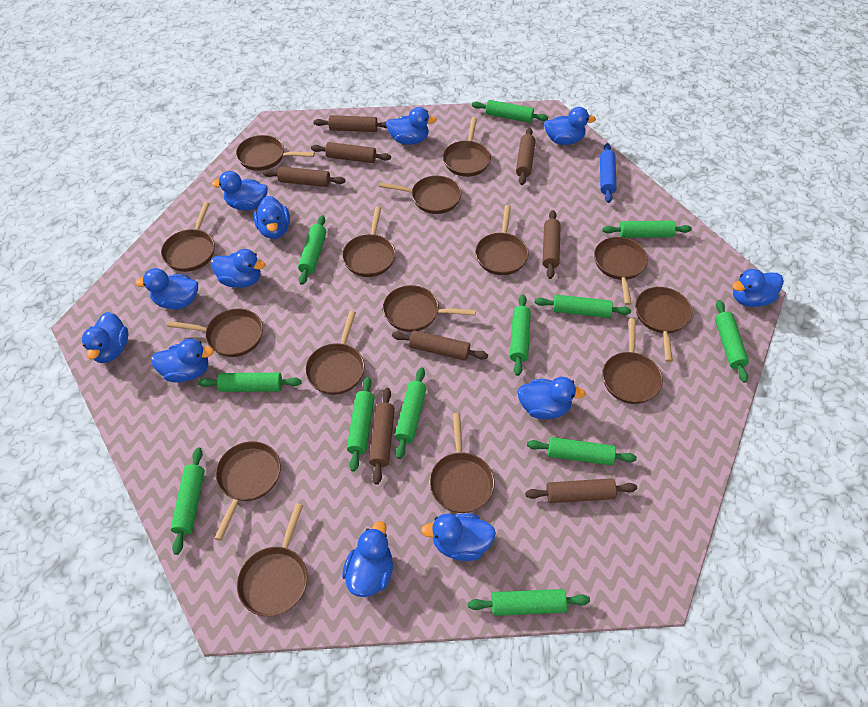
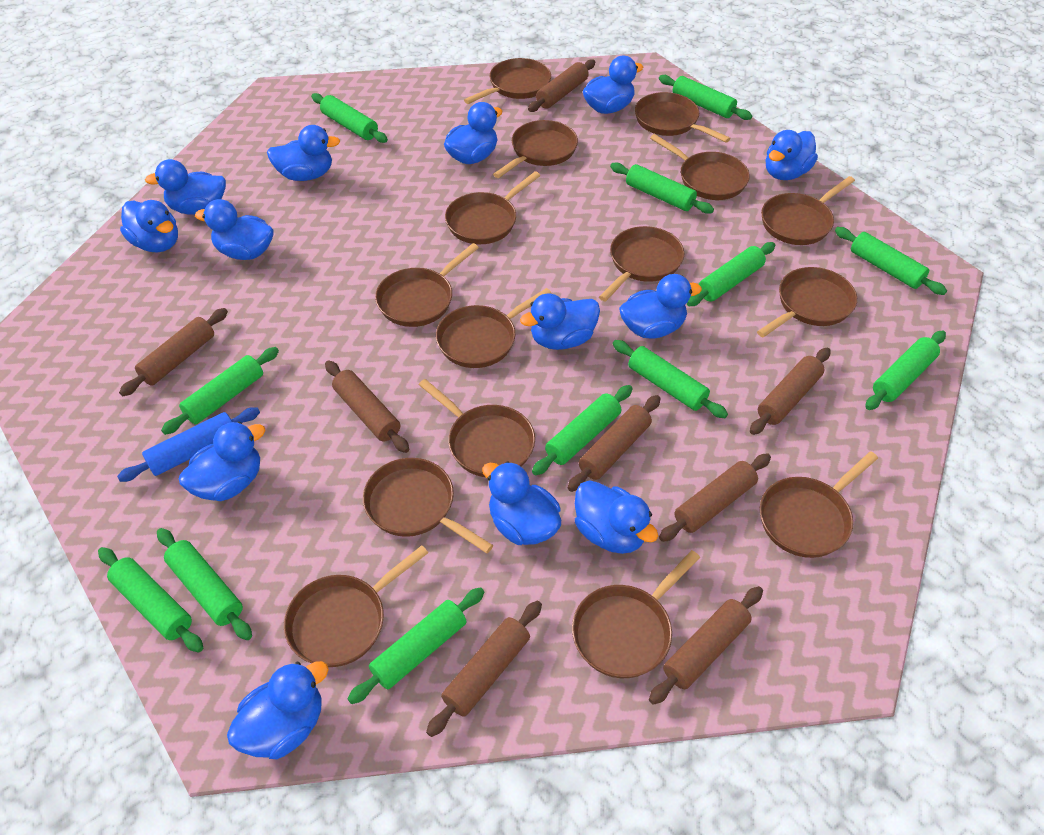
blue duck: [82,312,128,363] [135,268,198,309] [151,339,214,383] [211,249,265,288] [212,171,268,211] [254,196,290,239] [342,521,393,597] [386,107,437,145] [421,513,496,561] [517,377,586,419] [544,107,596,145] [732,269,784,307] = 12 -> [120,200,178,252] [145,159,226,215] [179,422,266,501] [195,199,274,260] [227,661,329,759] [267,125,340,181] [444,102,503,164] [482,461,561,545] [520,293,600,350] [575,480,658,554] [583,56,643,114] [619,274,702,339] [766,130,818,180] = 13

